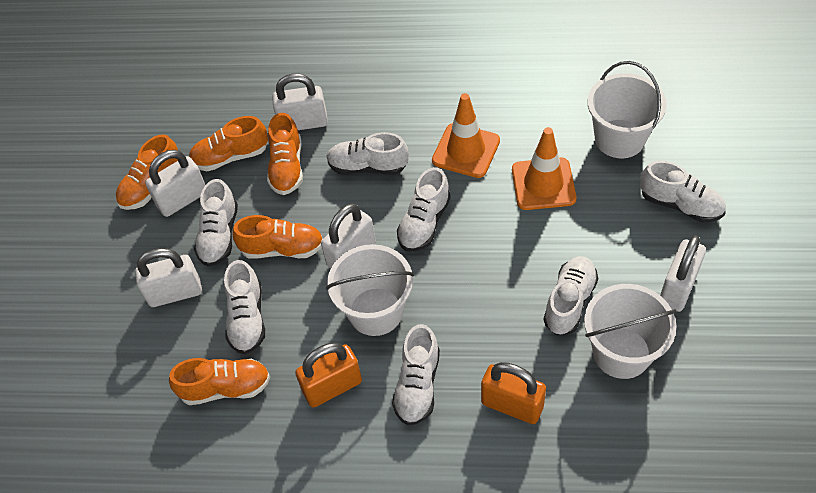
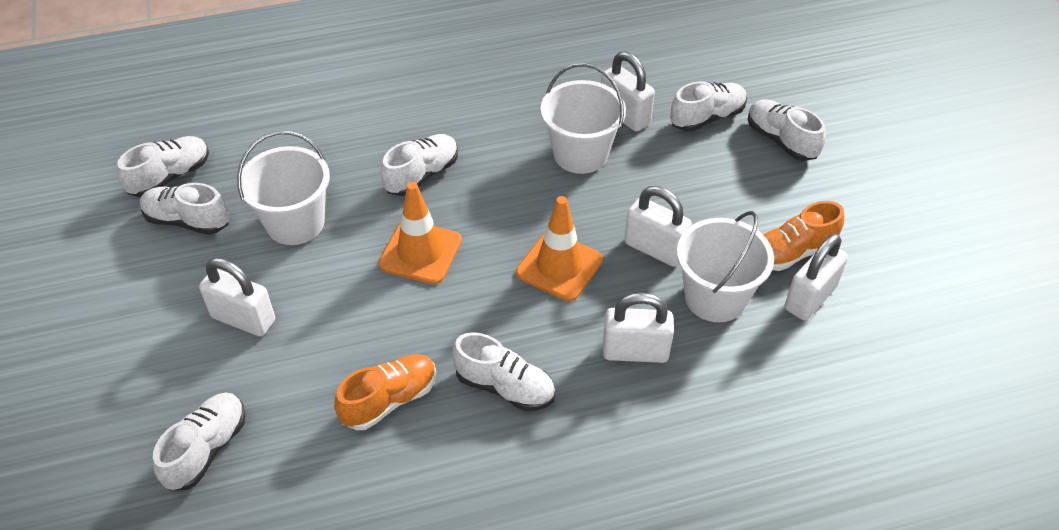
orange padlock: [295,343,362,408] [481,362,546,424] = 2 -> none = 0
orange shoe: [116,134,178,210] [169,358,270,405] [189,116,268,171] [232,215,323,259] [267,113,303,195] = 5 -> [334,354,436,430] [764,201,844,271] = 2

